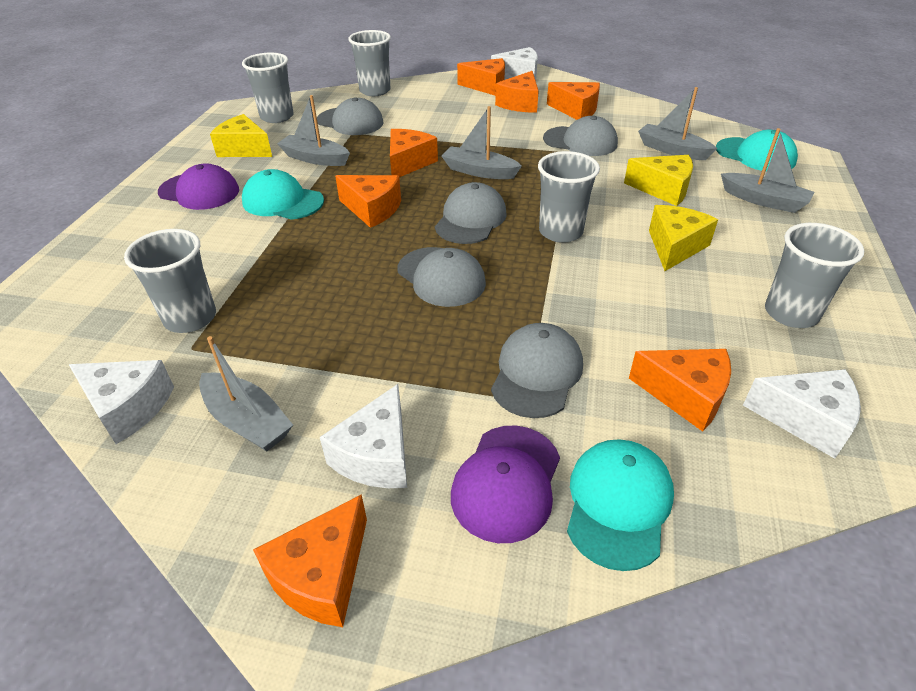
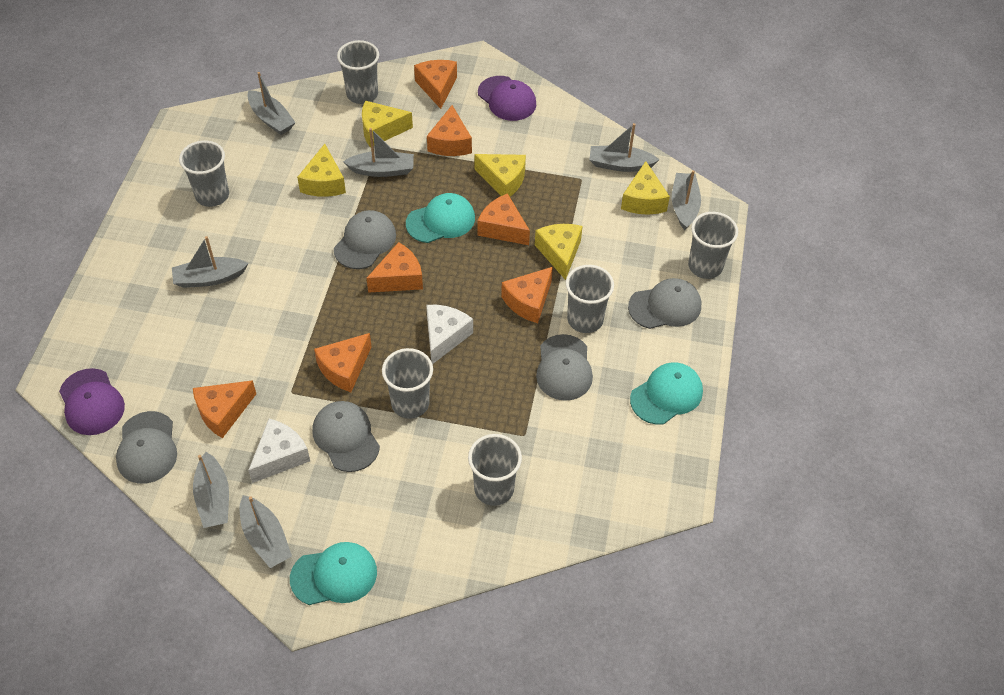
grey boat: [199,336,293,451] [277,95,350,166] [442,106,522,179] [638,87,717,160] [721,128,814,213] = 5 -> [172,236,248,288] [193,452,229,528] [240,495,292,568] [247,72,296,135] [343,128,414,177] [590,123,660,172] [672,170,701,230] = 7
grey cup: [124,229,216,333] [242,52,294,123] [348,30,391,96] [538,151,600,243] [765,223,864,328] = 5 -> [179,140,229,207] [337,40,379,104] [382,348,433,419] [468,434,522,506] [566,265,614,333] [688,212,738,279] = 6
white cheese: [69,360,174,444] [320,384,407,488] [491,47,538,80] [743,369,861,459] = 4 -> [248,419,310,483] [426,305,473,364] = 2
yellow cheese: [210,114,272,157] [624,155,693,206] [649,205,718,271] = 3 -> [297,144,346,197] [362,101,413,148] [475,154,526,197] [535,224,583,280] [621,161,670,215] = 5

